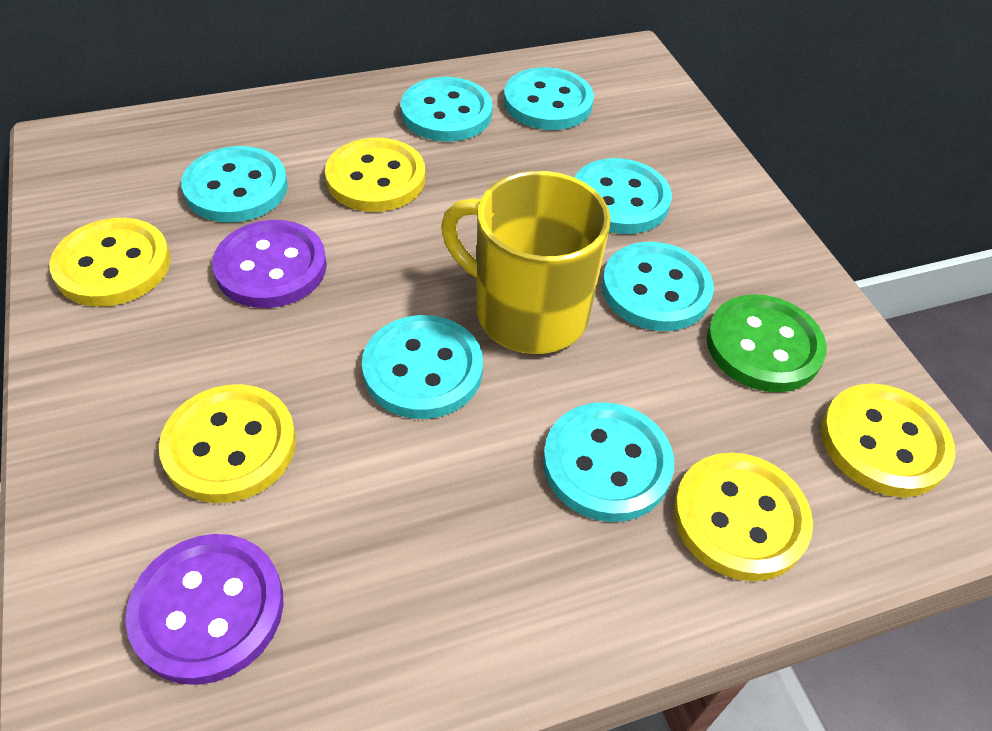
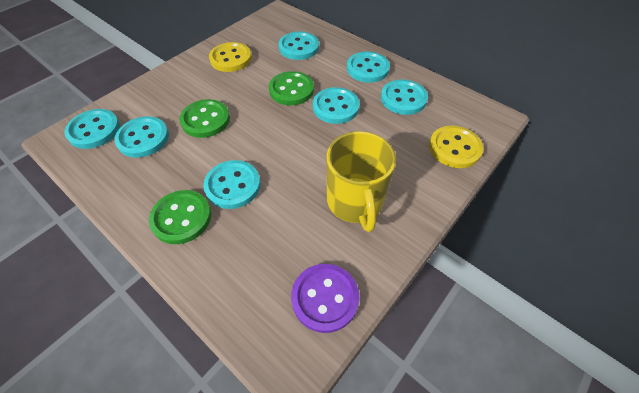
green button: [707,294,827,392] = 1 -> [149,190,211,244] [179,99,230,138] [269,71,314,105] = 3
purple button: [125,534,283,685] [212,220,327,308] = 2 -> [291,264,360,333] = 1
yellow button: [50,218,171,307] [159,384,296,503] [325,138,425,212] [673,452,813,581] [821,384,955,497] = 5 -> [209,42,252,72] [429,126,484,168] = 2

